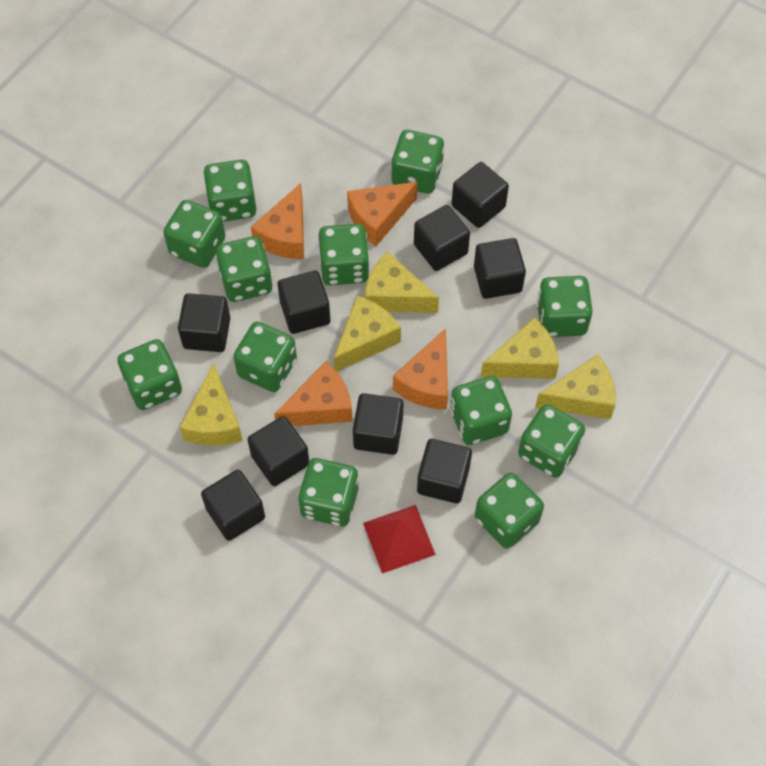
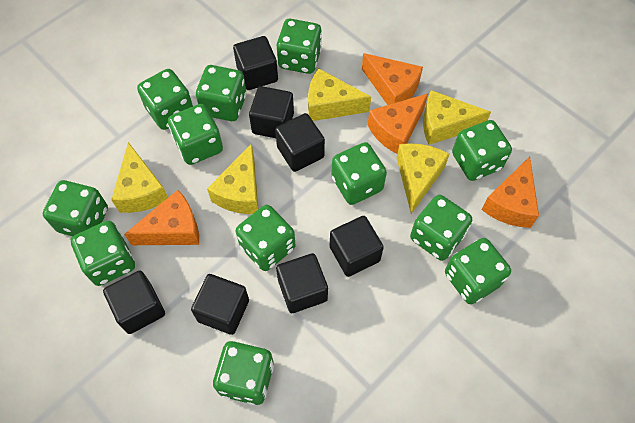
black cube: [178,293,230,352] [201,470,265,541] [247,416,309,486] [278,271,330,334] [353,393,404,455] [414,205,470,271] [417,439,472,504] [452,162,509,228] [474,238,526,299] = 9 -> [103,271,165,334] [191,274,249,335] [233,36,278,90] [249,86,294,138] [275,113,325,172] [276,253,328,313] [330,216,384,277] = 7
red pyramid: [363,505,436,573] = 1 -> none = 0

